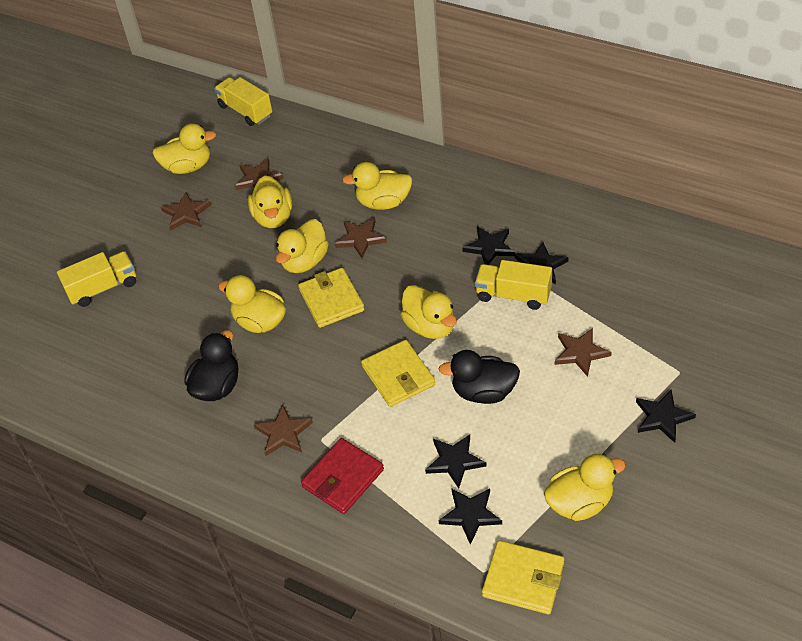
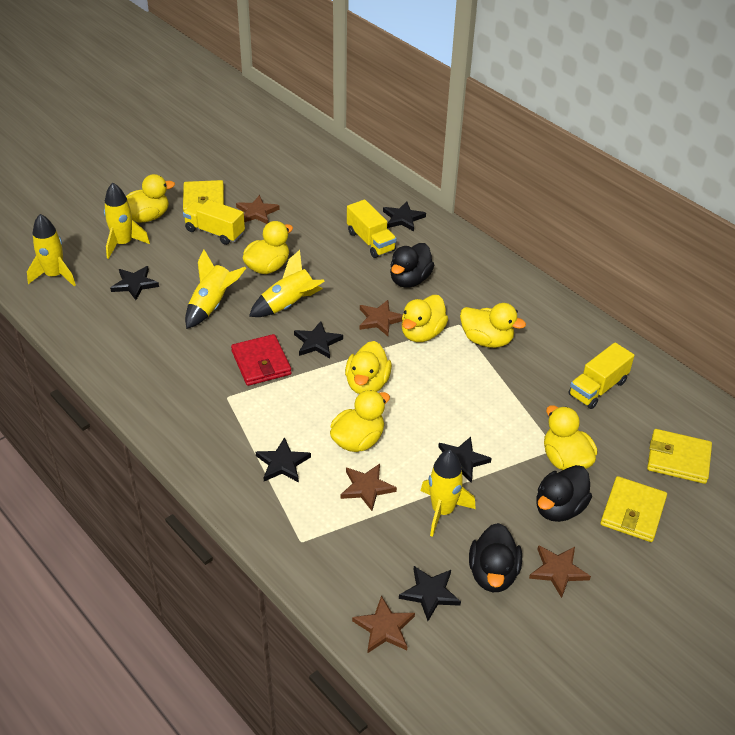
black duck: [184,330,238,401] [439,350,520,404] = 2 -> [390,243,434,288] [469,523,522,592] [536,465,592,522] = 3
black star: [425,434,486,489] [439,488,502,545] [462,226,515,265] [515,242,569,284] [636,390,696,443] = 5 -> [110,266,159,300] [256,437,311,482] [294,321,343,358] [383,201,426,231] [399,566,461,621] [438,437,492,483] = 6
yellow rocket: none = 0 -> [27,214,76,286] [104,182,150,259] [185,249,246,329] [249,250,325,317] [421,450,476,537] = 5

